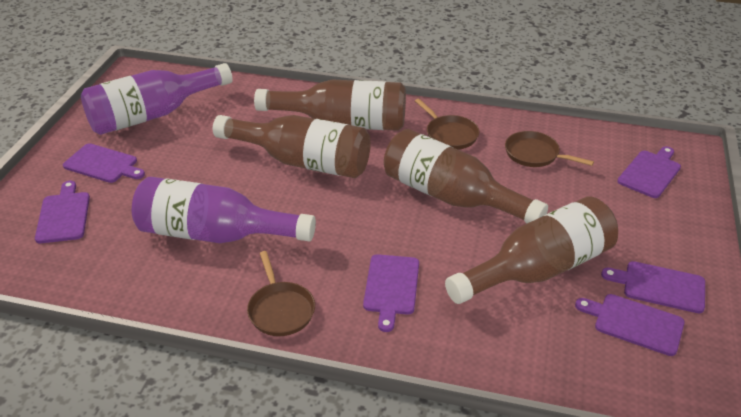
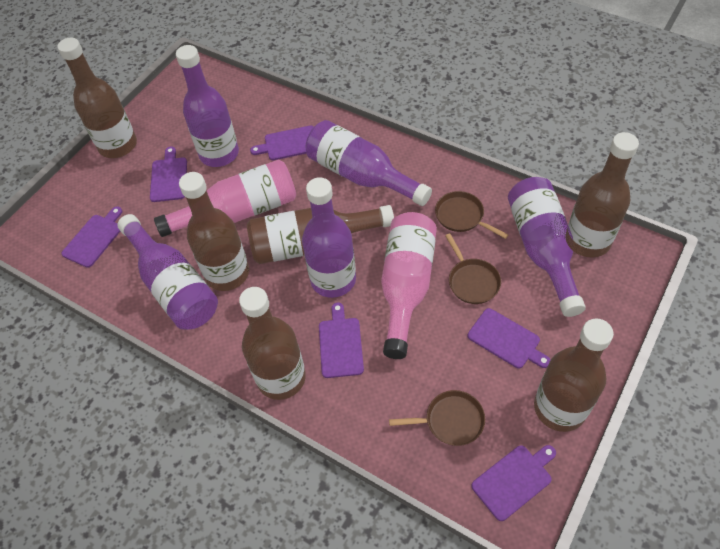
brown bottle: [213,115,371,178] [254,79,406,131] [384,129,548,223] [445,196,618,304] = 4 -> [57,38,137,158] [179,172,249,291] [239,287,306,400] [247,205,394,264] [534,318,614,432] [568,132,639,258] = 6
pink bottle: none = 0 -> [154,160,296,237] [381,212,437,359] = 2
purple bottle: [81,63,233,135] [132,177,316,243] = 2 -> [117,214,218,330] [176,45,239,167] [302,177,356,298] [306,120,432,206] [508,177,586,317] = 5

